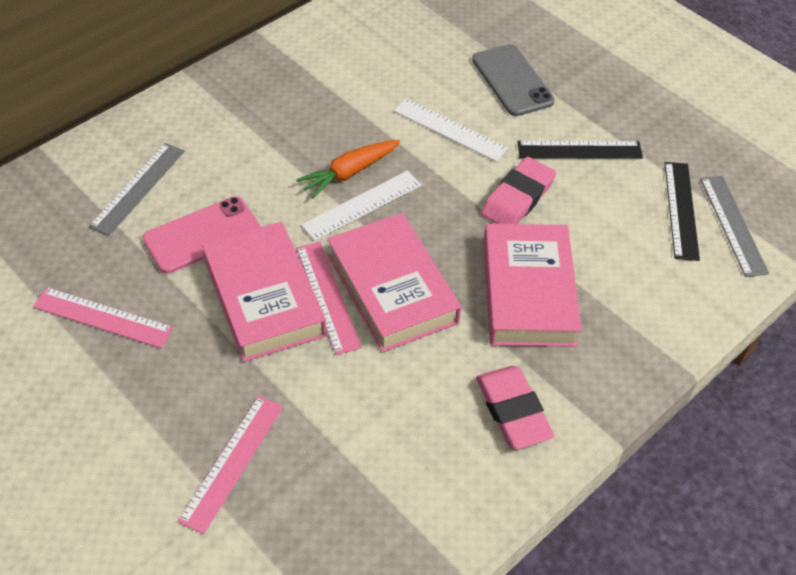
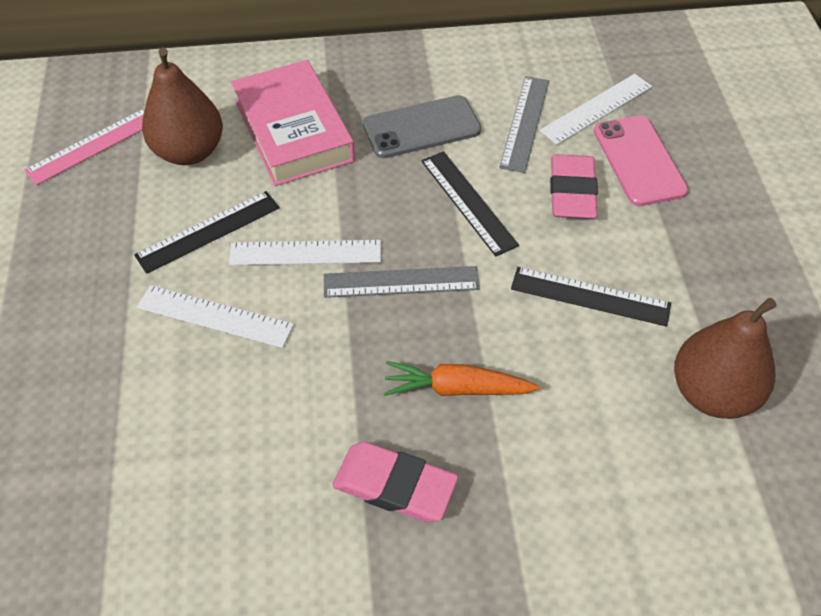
black ruler: [517,141,643,159] [665,162,700,261] = 2 -> [134,191,280,274] [421,151,519,257] [511,267,671,326] = 3
brown pear: none = 0 -> [142,48,223,165] [674,298,777,419] = 2
pink book: [202,222,327,362] [327,213,461,353] [483,224,582,347] = 3 -> [231,60,355,186] = 1
pink ruler: [33,287,173,348] [178,396,283,534] [296,242,362,355] = 3 -> [24,108,145,185] = 1
white ruler: [301,170,421,241] [394,98,508,162] = 2 -> [137,285,294,348] [229,240,381,265] [540,74,652,145] = 3

